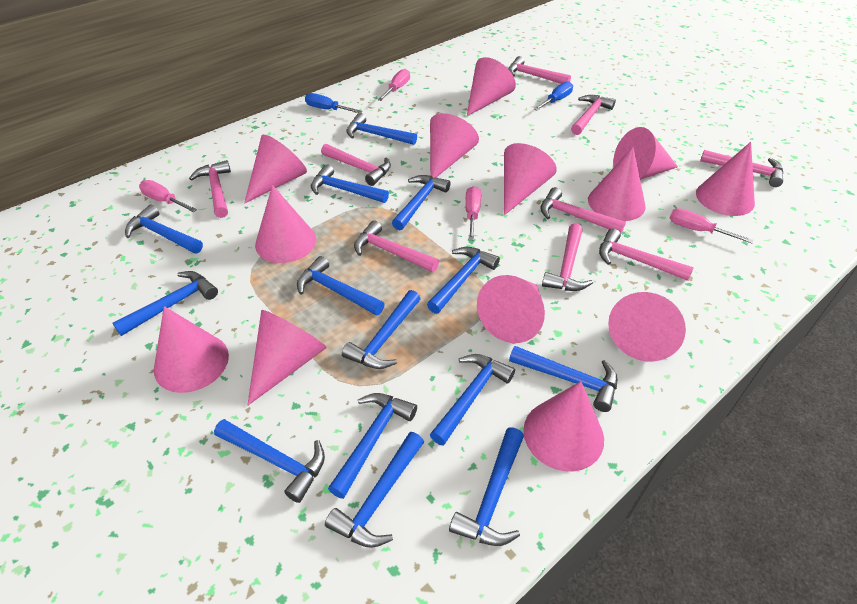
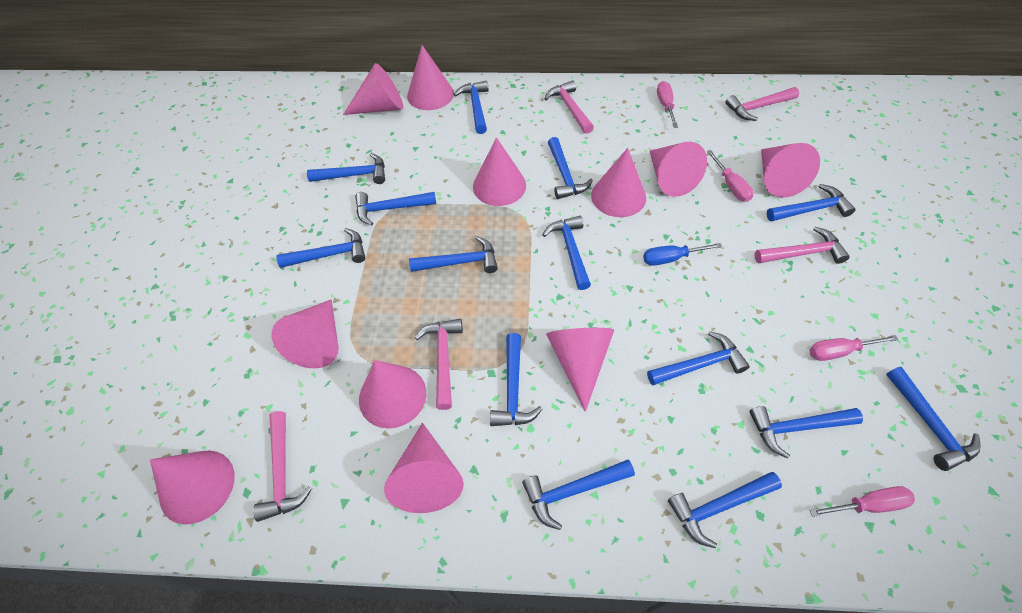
blue screwdriver: [305,93,362,113] [534,81,573,111] = 2 -> [643,243,722,266] = 1
pink cone: [154,306,229,393] [244,135,307,204] [247,310,327,405] [255,185,316,263] [430,113,479,178] [467,57,516,116] [477,275,545,343] [504,143,557,215] [523,381,604,471] [588,147,645,221] [608,292,686,362] [613,127,678,180] [696,142,755,216] = 13 -> [150,451,235,524] [272,299,339,368] [343,63,403,115] [359,360,426,429] [384,423,464,513] [407,45,454,110] [473,137,526,206] [546,328,614,412] [591,148,646,217] [649,142,707,197] [761,143,820,198] = 11
pink hammer: [189,160,231,218] [321,144,391,186] [354,220,439,272] [508,56,571,84] [540,187,626,234] [542,223,593,291] [571,95,616,135] [599,228,694,281] [700,150,783,187] = 9 -> [253,411,312,522] [415,319,463,410] [545,80,594,134] [725,87,799,121] [754,227,850,264] = 5

